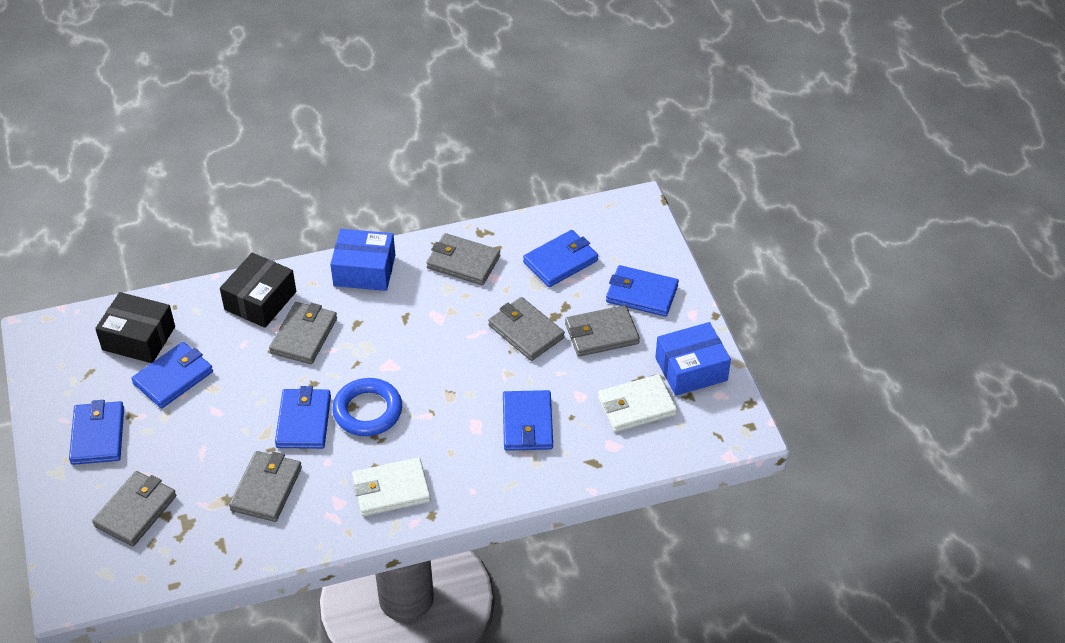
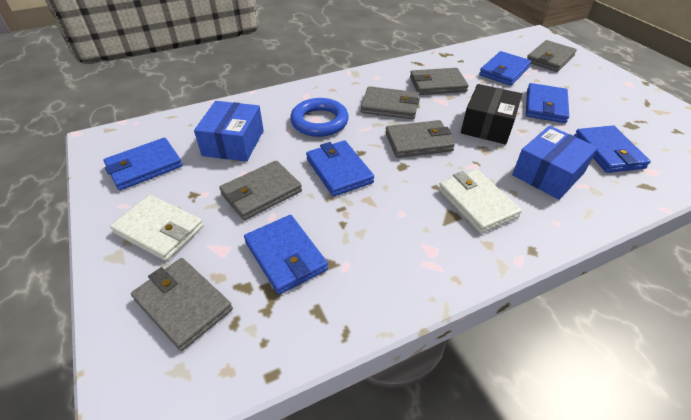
black box: [95,292,175,363] [220,253,296,328] = 2 -> [461,84,522,144] = 1

